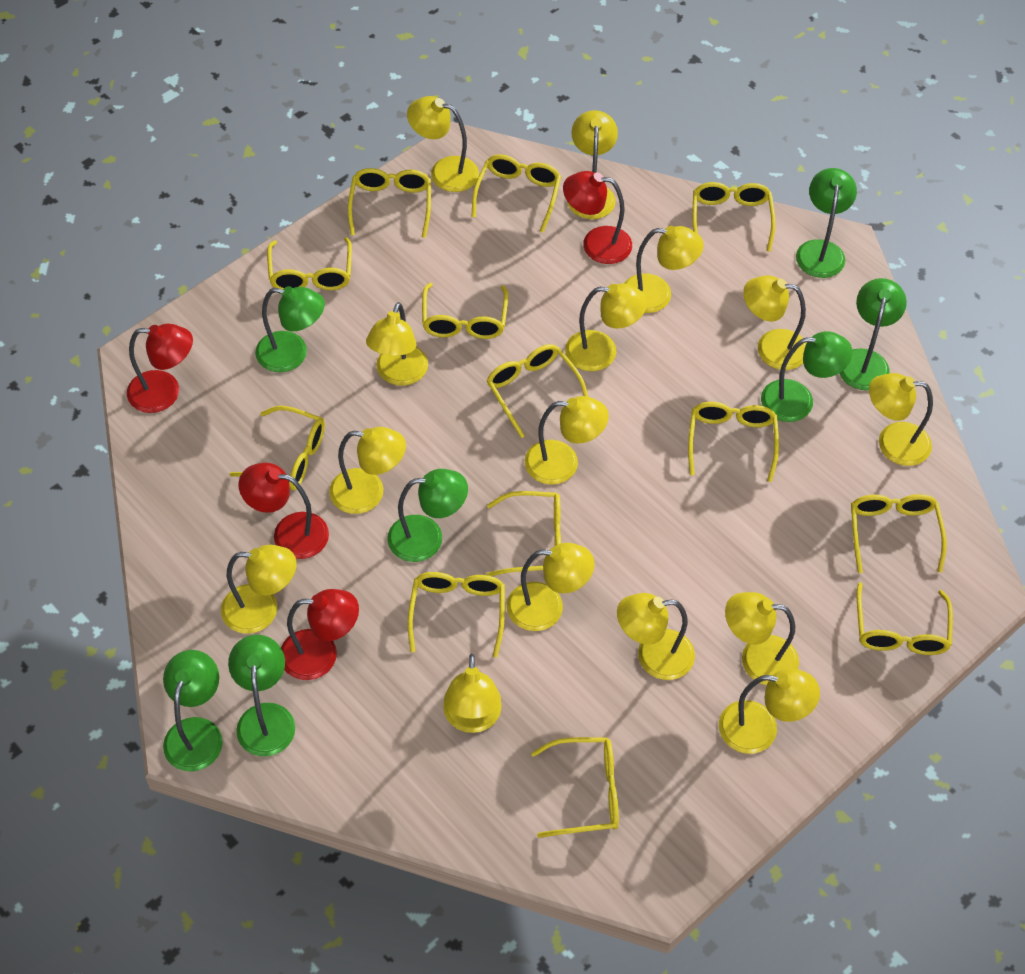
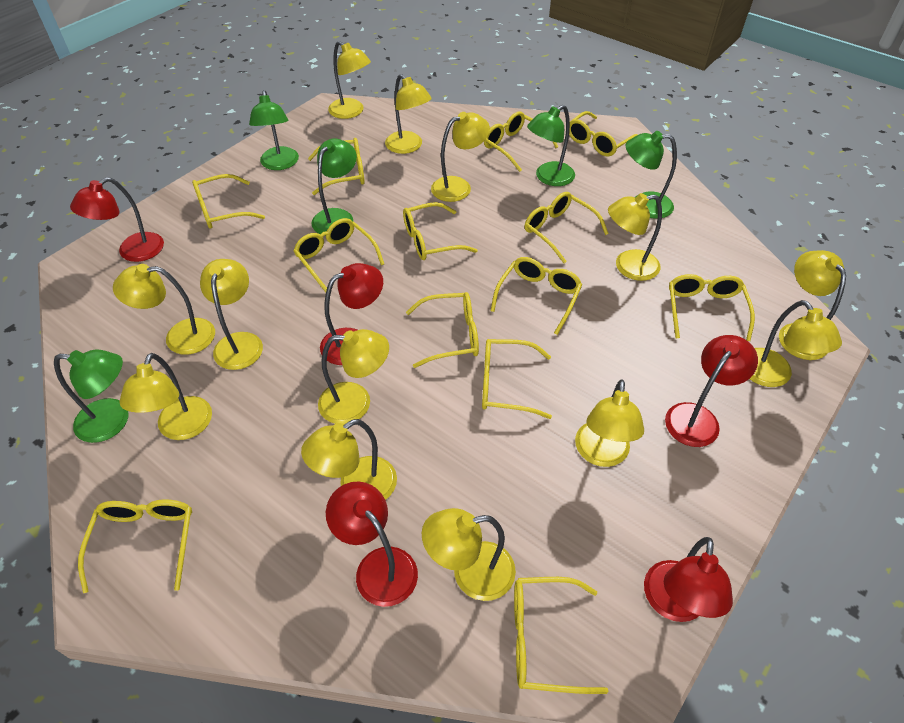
green lamp: [163,650,223,771] [228,635,295,756] [255,286,325,372] [387,469,468,562] [761,331,853,422] [796,168,857,278] [839,278,907,390] = 7 -> [54,349,129,443] [249,90,299,170] [312,138,357,236] [527,105,575,186] [626,131,677,219] = 5
red lamp: [127,324,193,413] [239,463,329,559] [281,589,359,680] [563,171,632,264] = 4 -> [70,177,164,262] [320,263,383,365] [326,481,418,607] [644,537,733,622] [665,335,758,447] = 5
yellow lamp: [221,545,296,634] [329,427,406,514] [366,302,428,386] [407,96,479,192] [443,654,501,733] [507,543,595,631] [525,396,609,485] [565,283,647,371] [567,110,618,219] [617,593,695,680] [624,226,704,313] [719,668,820,754] [725,592,799,685] [743,276,807,370] [869,373,933,466] = 15 -> [113,264,215,355] [119,353,212,440] [200,259,263,370] [301,419,397,500] [318,329,389,424] [328,41,371,119] [385,74,432,154] [422,508,516,601] [431,112,490,202] [575,380,644,467] [608,193,662,281] [750,300,842,387] [779,250,846,360] = 13

